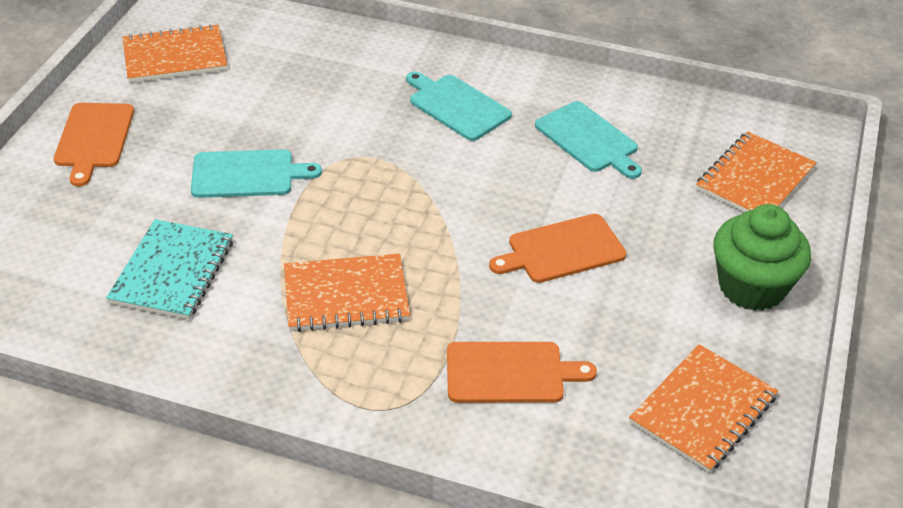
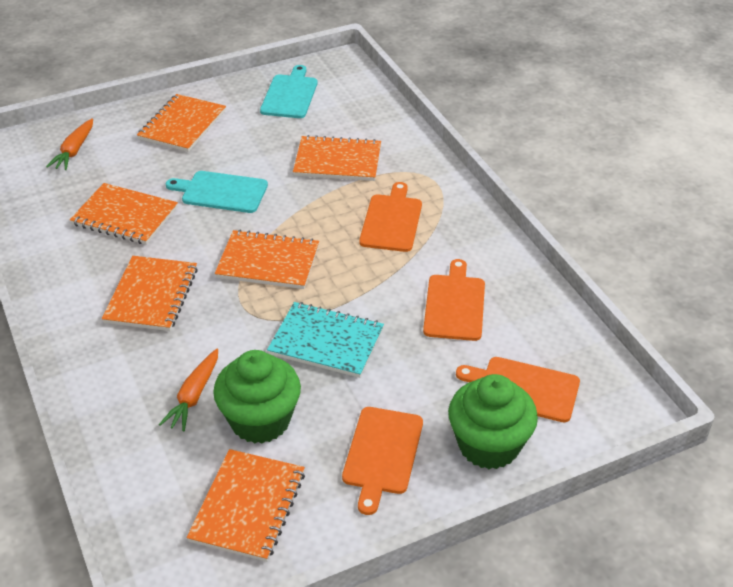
green cupcake: [713,204,811,311] = 1 -> [213,350,301,444] [448,374,538,469] = 2
orange carrot: none = 0 -> [46,118,93,170] [159,349,218,432] = 2
orange cutting board: [54,103,134,187] [447,342,597,403] [489,214,626,283] = 3 -> [342,407,423,515] [359,182,422,252] [423,259,485,341] [456,357,580,422] = 4
orange notebook: [122,24,227,83] [284,254,410,332] [629,344,778,473] [696,131,817,212] = 4 -> [70,183,178,245] [102,256,198,331] [137,94,226,152] [187,449,305,562] [215,229,319,289] [293,135,381,181] = 6
turquoise cutting board: [191,149,322,198] [406,71,512,141] [535,101,642,179] = 3 -> [166,171,268,213] [260,65,318,118] = 2

